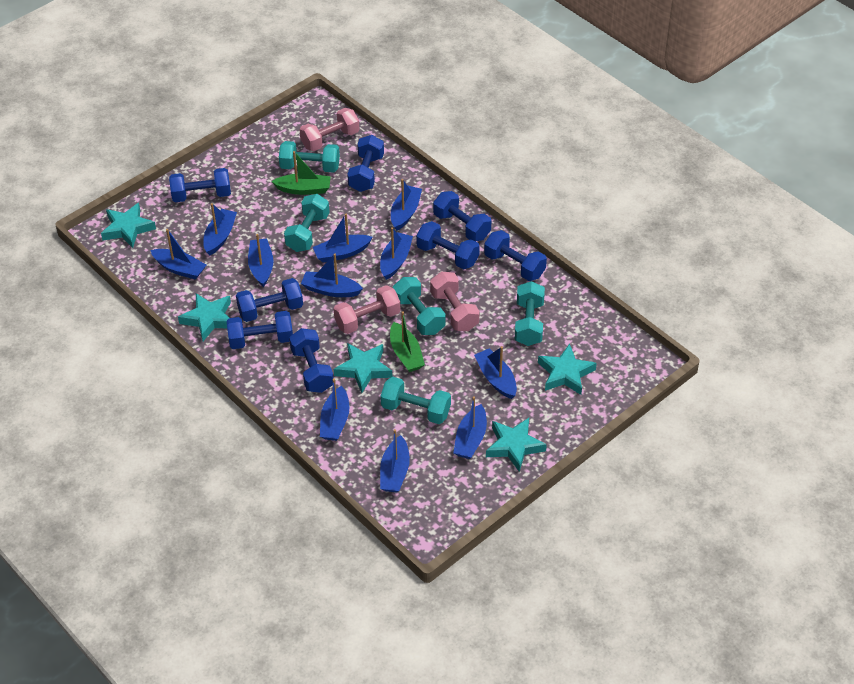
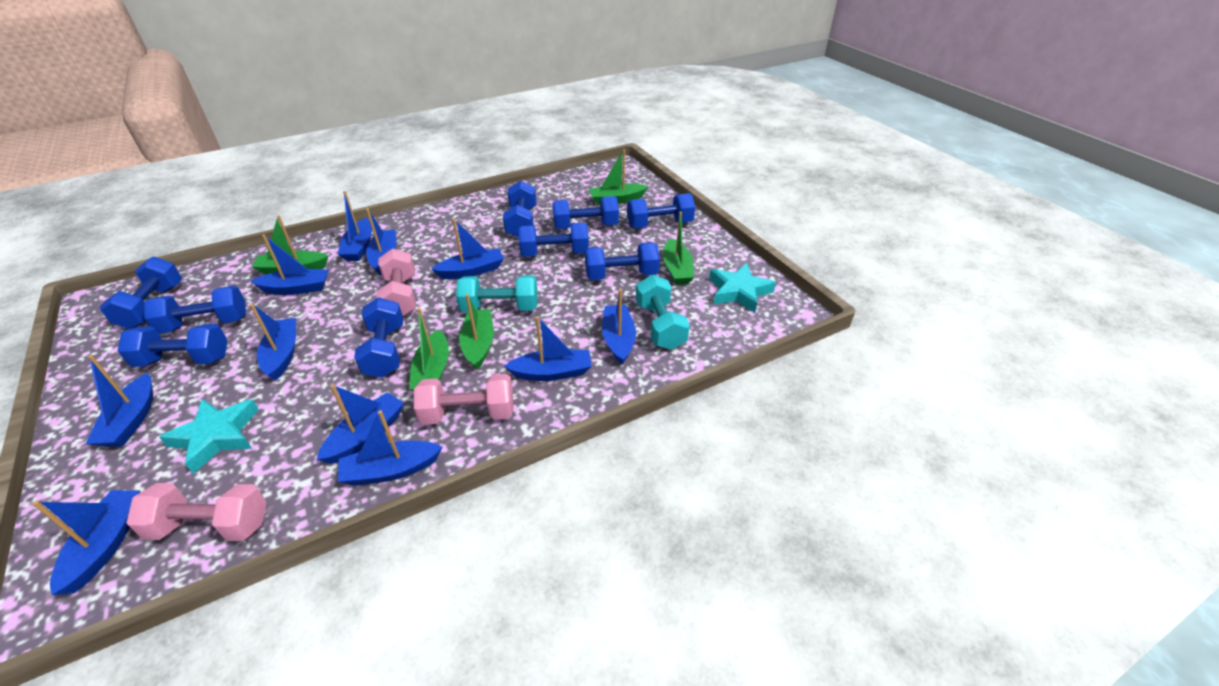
blue dumbbell: [169,168,231,202] [227,311,293,349] [236,278,303,322] [289,328,333,393] [347,135,384,192] [416,221,480,269] [433,191,491,241] [484,230,547,281] = 8 -> [100,257,182,329] [118,324,227,367] [144,286,246,334] [354,297,403,378] [503,181,536,238] [518,223,589,257] [552,196,619,229] [585,242,660,280] [627,193,695,228] = 9
green boat: [271,151,331,195] [390,311,425,372] = 2 -> [252,215,328,275] [409,308,449,391] [459,294,494,370] [589,149,648,205] [663,212,694,285] = 5
turquoise dumbbell: [279,141,340,173] [284,194,330,252] [381,377,451,424] [393,277,445,335] [515,281,545,346] = 5 -> [456,275,538,312] [636,275,690,350] = 2
turquoise star: [101,203,156,248] [178,293,231,341] [334,343,392,393] [486,418,547,472] [538,344,597,395] = 5 -> [159,399,259,474] [709,263,776,313] = 2

